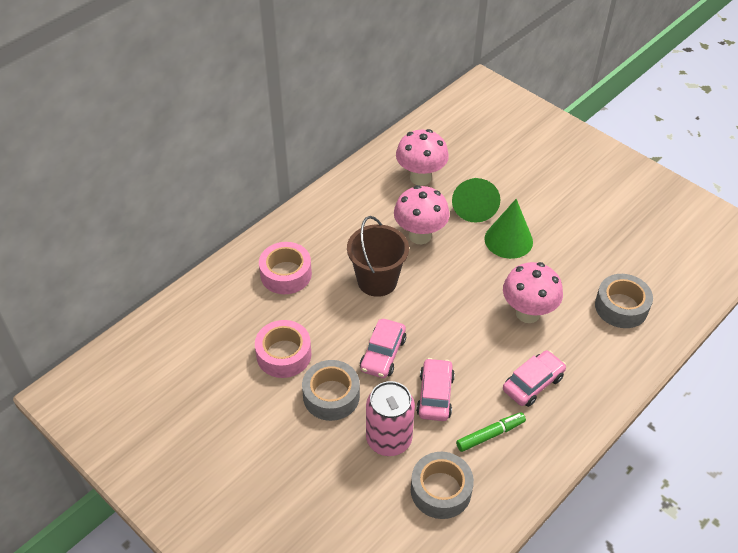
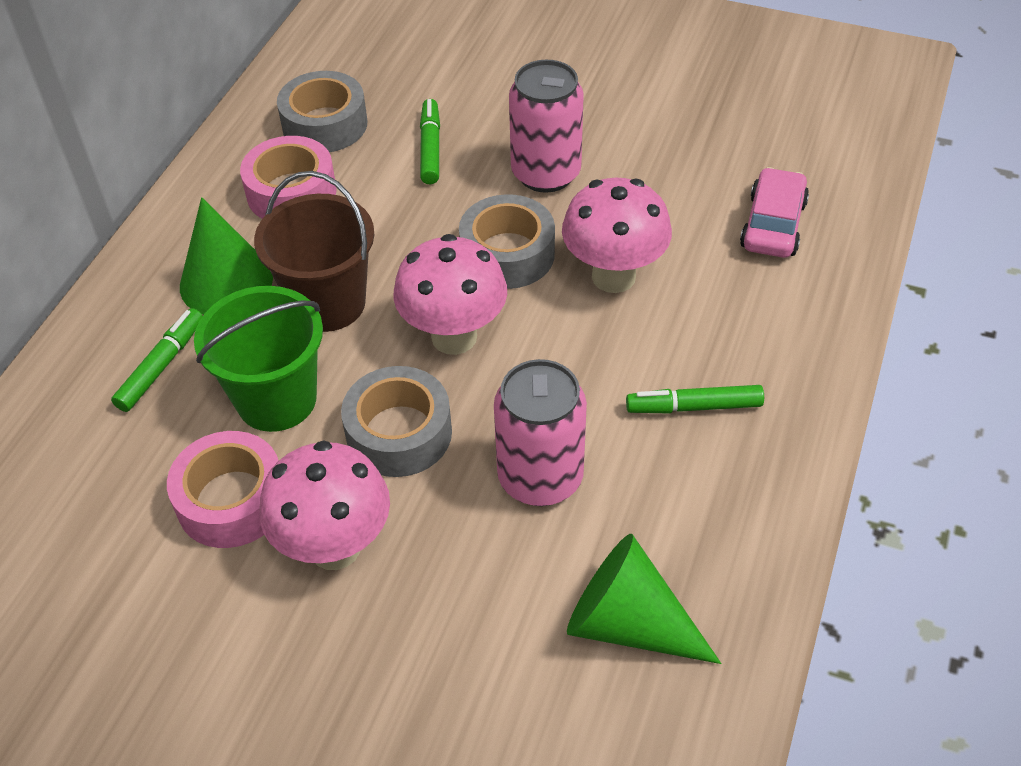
green bucket: none = 0 -> [194,286,323,432] = 1
green marker: [456,412,526,452] = 1 -> [111,308,203,412] [420,99,440,184] [626,385,764,413] = 3
pink can: [366,381,415,456] = 1 -> [494,359,587,506] [509,60,584,193] = 2
pink car: [360,319,406,378] [416,358,455,421] [503,350,566,407] = 3 -> [740,167,809,258] = 1

